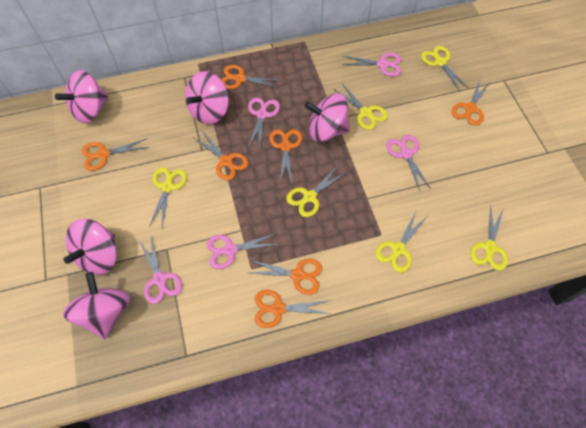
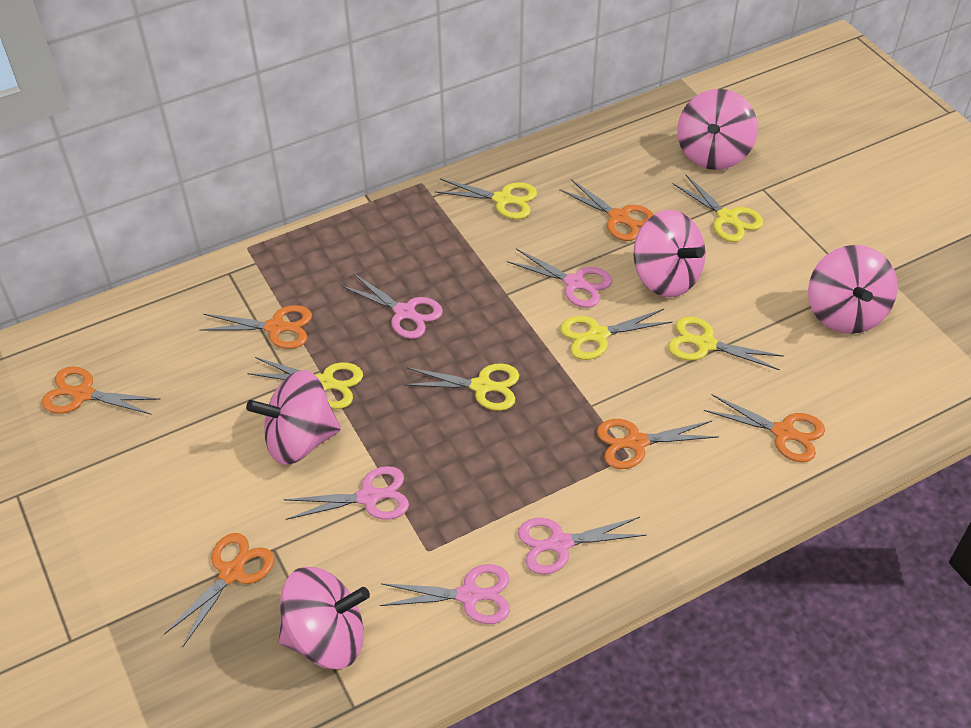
orange scissors: [82,138,149,171] [194,131,248,180] [221,65,280,89] [249,259,322,295] [255,290,330,328] [269,129,302,183] [452,79,491,126] = 7 -> [42,366,161,415] [164,533,274,646] [200,305,312,349] [559,179,654,241] [597,419,719,469] [704,394,825,462] = 6

